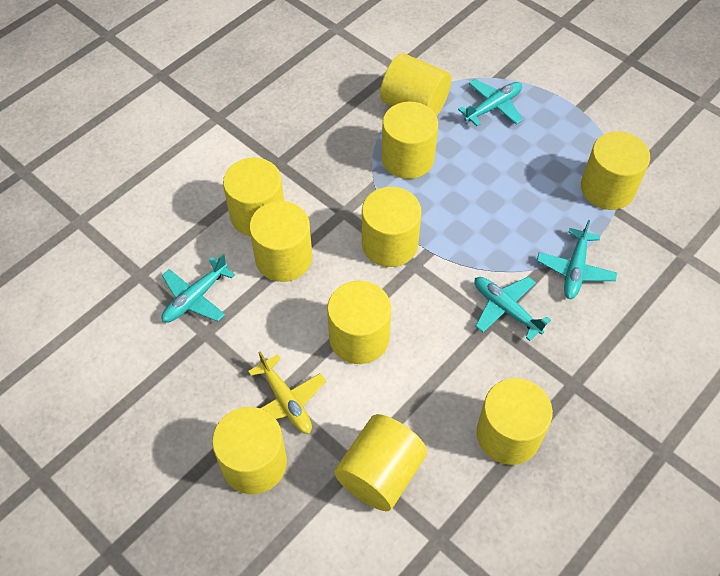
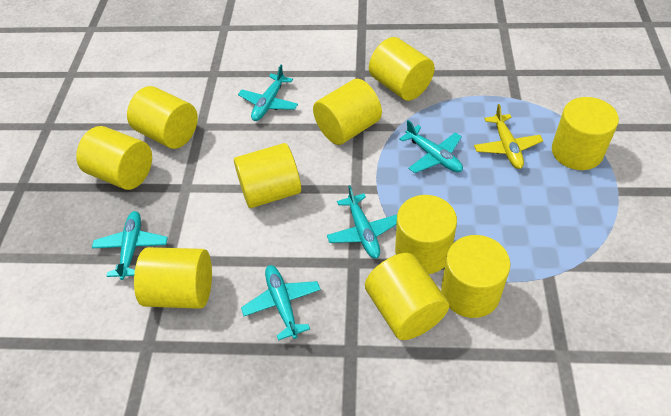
turquoise plane: [162,254,235,323] [458,79,523,126] [474,277,551,341] [537,220,617,299] = 4 -> [92,211,168,280] [238,65,298,121] [241,265,321,341] [327,185,397,259] [399,120,463,173] = 5

